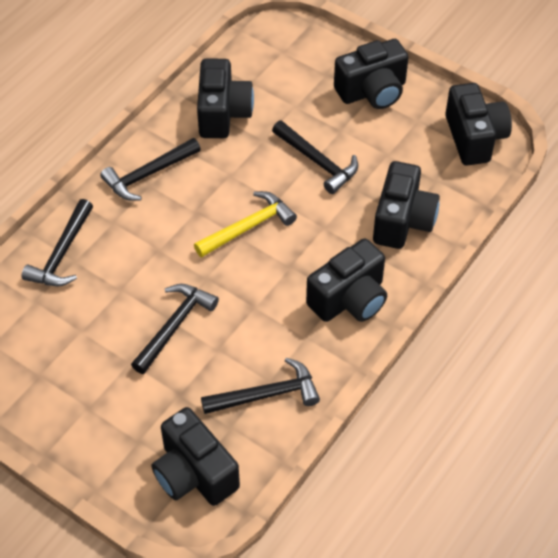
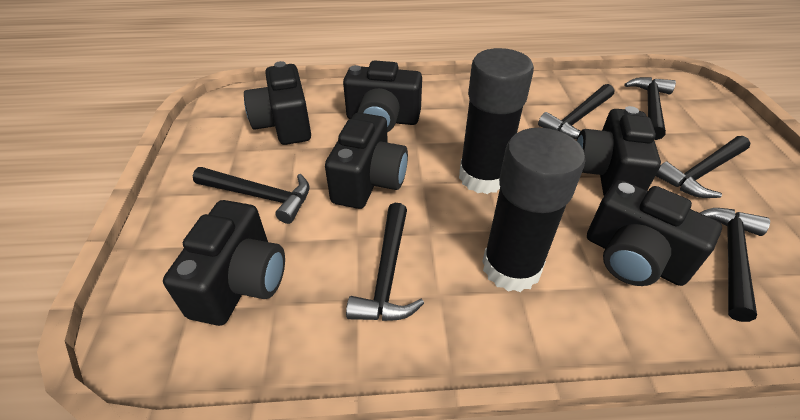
black glue stick: none = 0 -> [459,48,534,194] [482,128,585,292] = 2
black hammer: [22,199,93,286] [100,138,201,201] [131,284,219,374] [201,358,320,414] [272,121,358,194] = 5 -> [193,167,310,224] [346,203,424,321] [538,84,614,139] [624,77,676,140] [656,136,750,198] [700,208,770,322] = 6
yellow hammer: [194,191,297,257] = 1 -> none = 0

